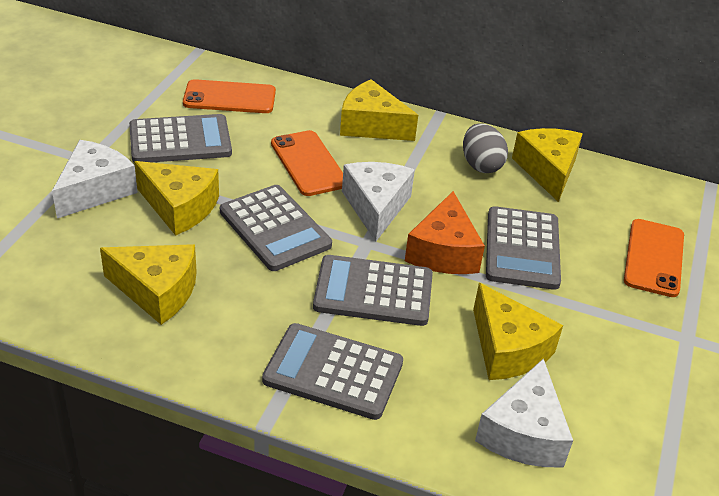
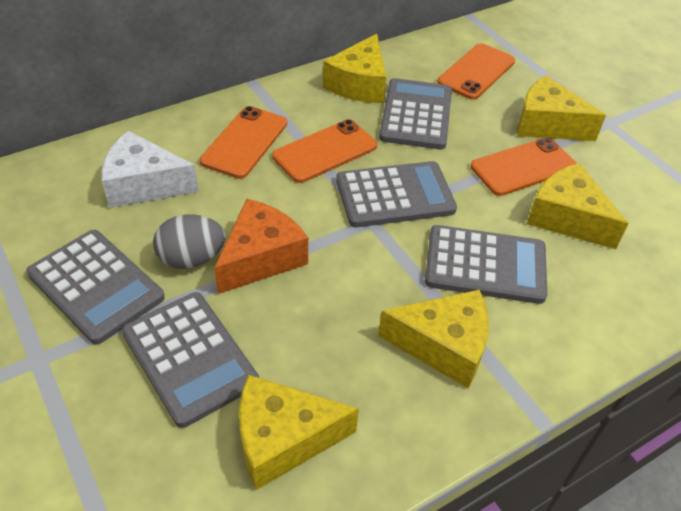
orange phone: [183,79,276,113] [271,130,343,196] [624,219,684,297] = 3 -> [200,106,287,179] [272,119,377,183] [437,44,515,100] [471,137,577,196] = 4
white cheese: [52,140,138,218] [342,162,415,242] [475,358,573,467] = 3 -> [102,131,199,208] = 1

